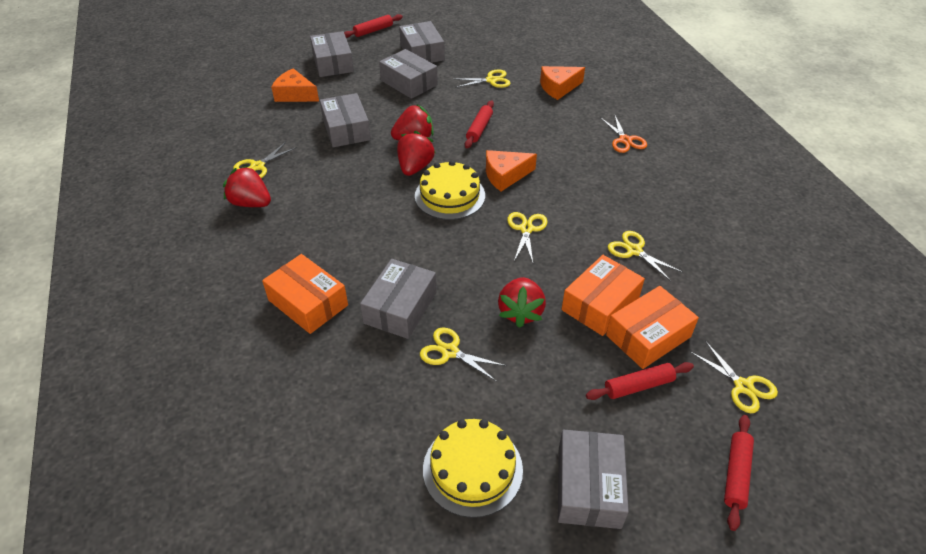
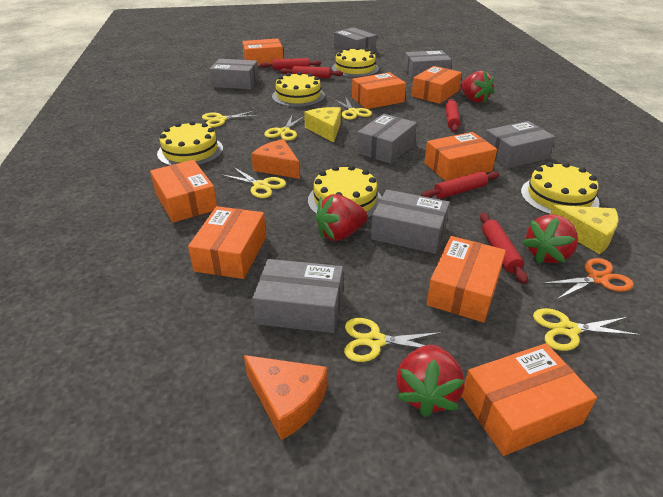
grey box: [310,31,354,77] [320,93,371,147] [360,259,437,339] [379,49,438,99] [399,21,445,63] [558,430,629,529] = 6 -> [209,59,259,89] [252,259,343,333] [334,27,377,52] [357,114,417,164] [371,190,450,254] [404,50,452,80] [485,121,555,169] = 7
orange box: [262,254,348,334] [561,255,645,336] [606,286,699,369] = 3 -> [150,160,217,223] [188,206,266,279] [242,38,283,66] [352,72,406,109] [412,66,462,104] [424,132,497,181] [427,236,506,323] [462,343,597,456] = 8
orange cheese: [271,68,319,102] [486,150,537,192] [540,66,585,100] = 3 -> [244,355,327,440] [251,139,300,179] = 2
red rolling pin: [344,14,403,38] [465,101,494,148] [586,362,694,400] [724,415,754,531] = 4 -> [260,58,321,70] [280,66,343,78] [421,171,499,199] [445,98,460,132] [480,212,528,284] = 5
yellow cake: [415,160,485,220] [423,419,523,518] = 2 -> [157,121,223,166] [272,72,325,107] [308,165,382,218] [332,47,379,77] [521,162,600,215] = 5
yellow cheese: none = 0 -> [304,107,341,143] [550,205,619,254] = 2

